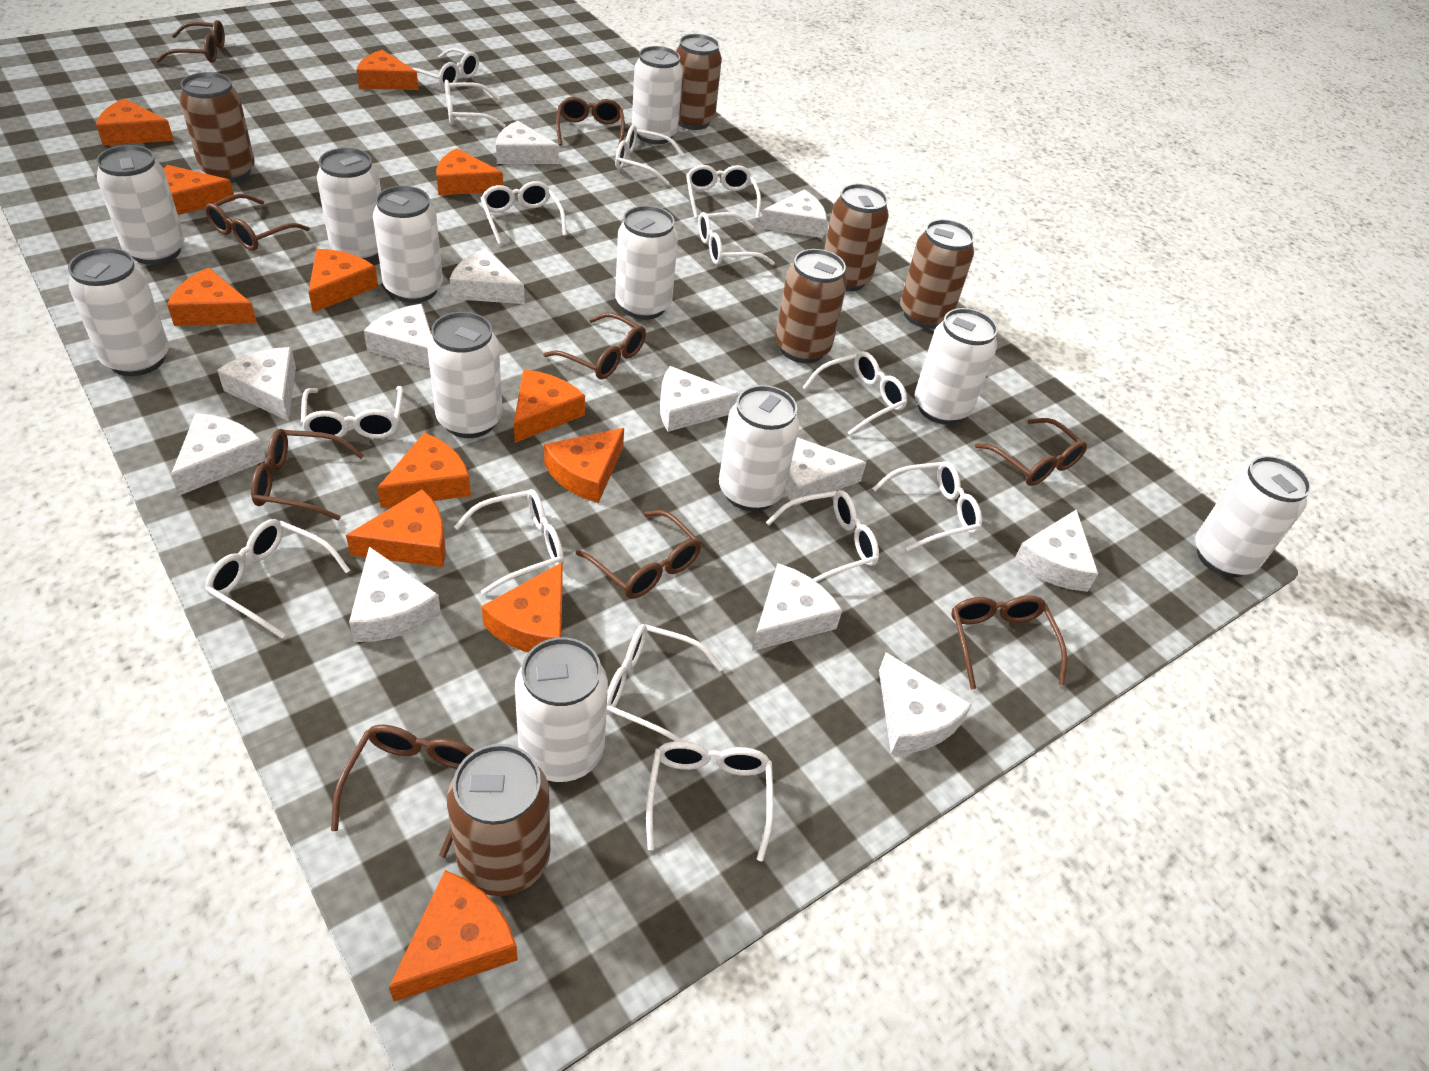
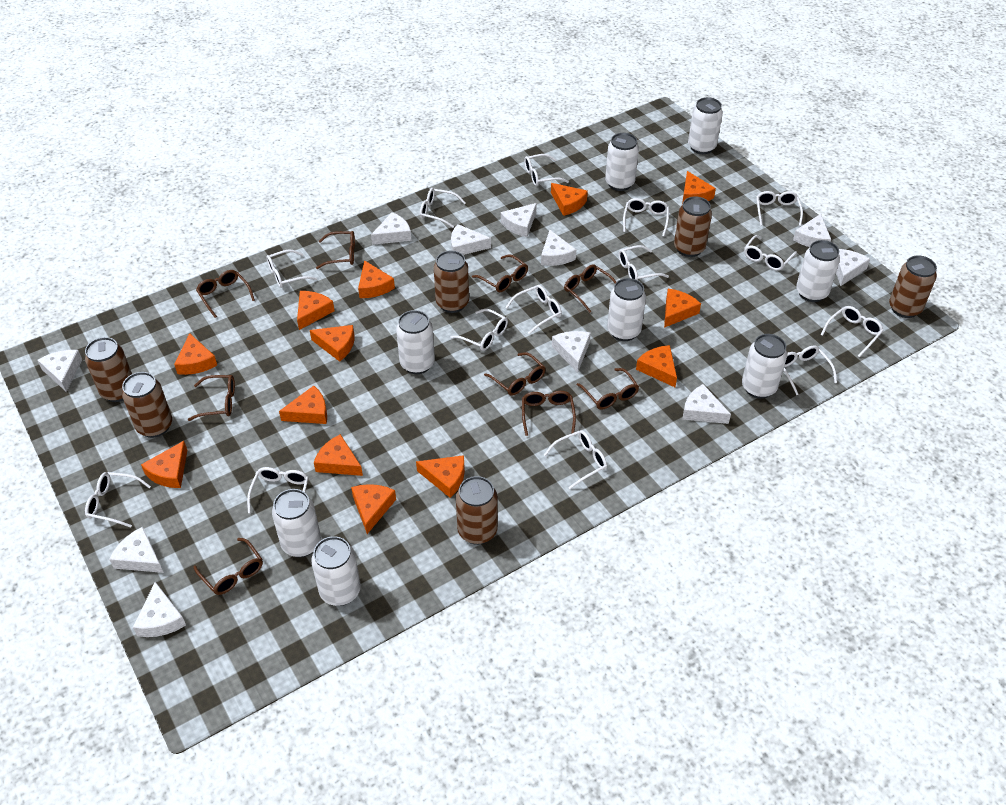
orange cheese: [96,98,174,145] [163,165,235,215] [167,268,257,326] [309,249,378,313] [346,489,446,567] [356,50,419,90] [377,433,471,508] [389,870,518,1002] [436,148,503,195] [482,562,563,652] [514,370,585,443] [544,428,624,503] = 12 -> [141,441,187,488] [174,333,217,375] [279,386,327,424] [297,291,334,330] [310,325,354,362] [314,434,363,476] [351,484,396,534] [358,260,395,298] [416,455,465,498] [551,183,588,216] [636,345,677,387] [664,289,701,328] [682,171,716,204] = 13
white can: [68,247,169,376] [96,145,185,265] [317,148,381,262] [373,186,443,303] [427,312,503,438] [515,637,608,782] [615,206,678,320] [632,46,683,144] [719,385,800,512] [915,308,998,425] [1196,456,1311,578] = 11 -> [272,489,321,558] [311,536,361,606] [396,310,435,374] [605,133,639,191] [607,278,646,341] [688,97,723,154] [742,334,787,399] [796,240,840,302] = 8
white cheese: [171,413,266,496] [217,347,296,421] [349,546,441,642] [364,304,432,368] [450,248,525,304] [496,121,559,164] [660,366,740,432] [752,563,842,651] [760,190,827,238] [785,437,866,506] [879,652,972,754] [1013,509,1098,592] = 12 -> [37,350,82,392] [109,527,164,573] [133,582,186,637] [371,212,412,245] [451,224,491,255] [501,203,537,237] [541,230,576,266] [552,331,591,372] [682,384,731,424] [793,214,831,247] [836,249,870,286] = 11

